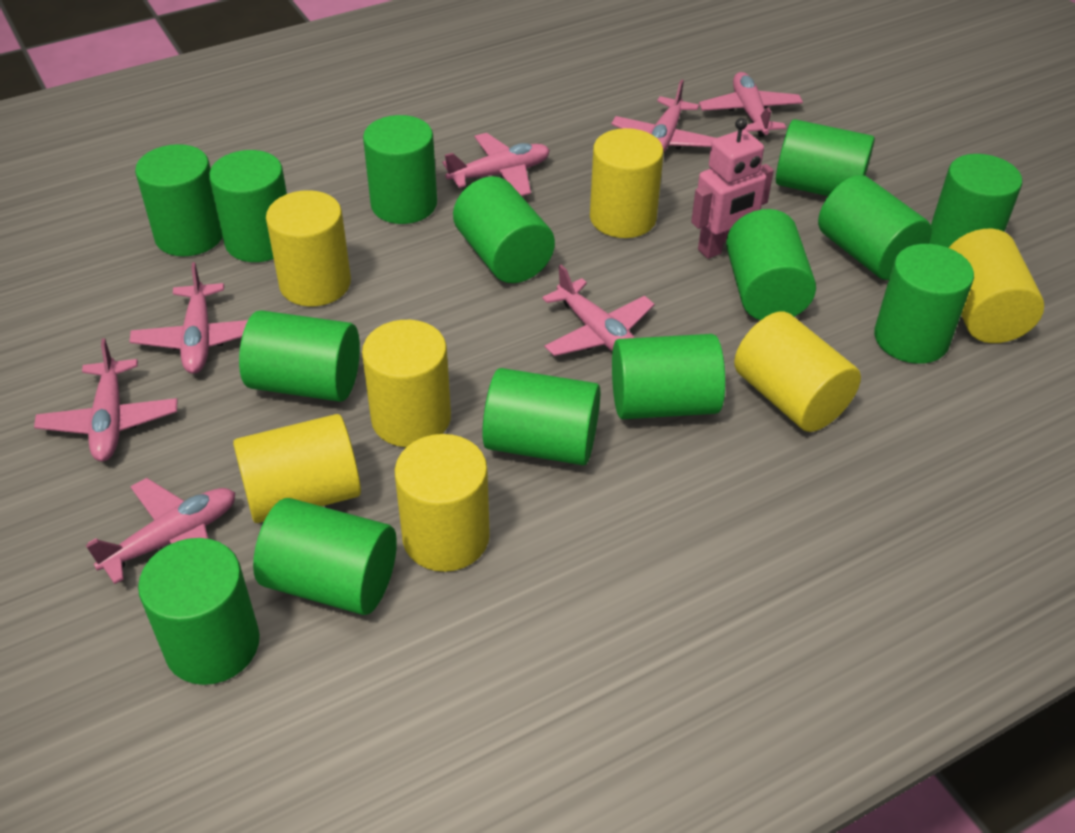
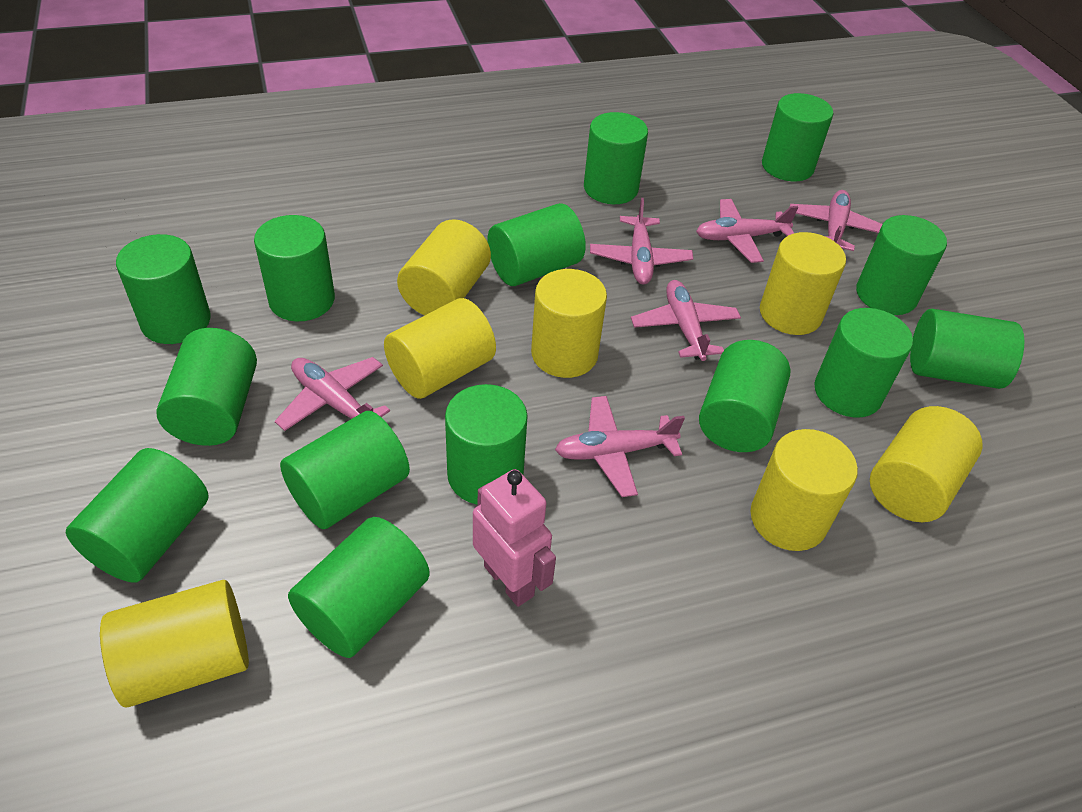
pink plane: [34,338,177,461] [85,478,235,584] [129,262,248,374] [442,133,550,196] [542,265,655,356] [611,79,715,152] [699,72,803,137] = 7 -> [275,357,390,431] [555,396,685,497] [590,198,693,284] [631,280,741,361] [696,199,798,263] [790,190,882,251] = 6

